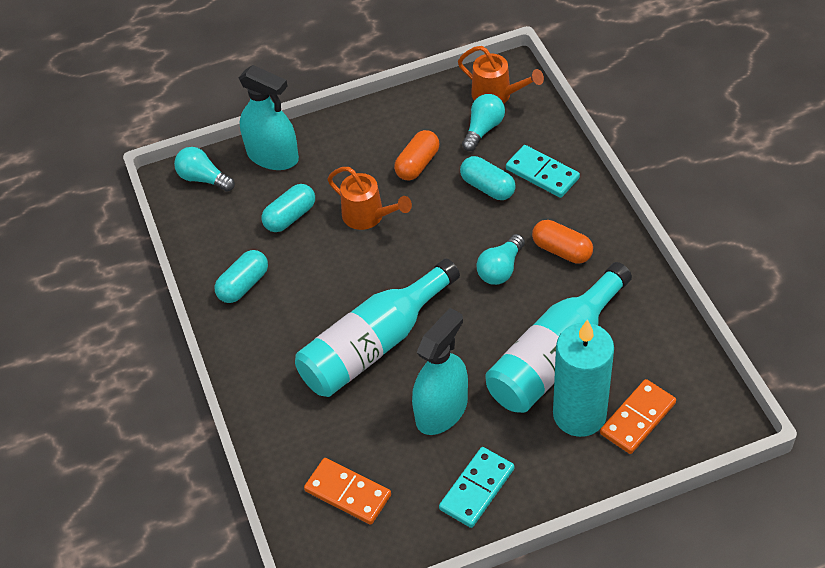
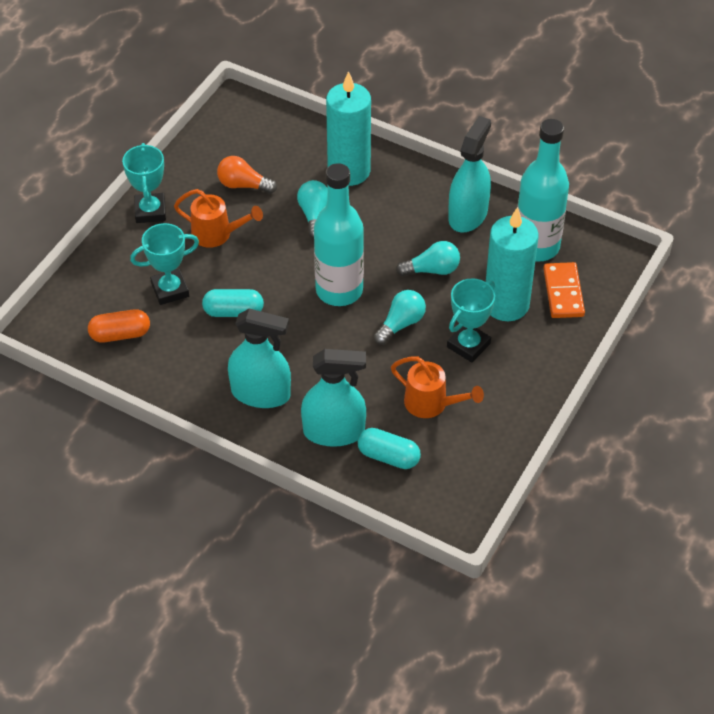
orange capsule: [394,130,439,180] [532,220,593,264] = 2 -> [88,309,150,342] = 1
orange domino: [304,458,391,525] [600,379,676,454] = 2 -> [543,262,585,318] = 1
orange light bulb: none = 0 -> [217,156,277,194] = 1
turquoise candle: [553,319,614,437] = 1 -> [326,71,371,186] [486,207,539,321] = 2
turquoise capsule: [214,250,268,303] [261,184,315,232] [460,156,516,200] = 3 -> [202,289,264,317] [357,428,421,469] = 2
turquoise domino: [439,447,514,528] [506,145,580,198] = 2 -> none = 0
turquoise spray bottle: [239,65,299,170] [412,308,468,435] = 2 -> [228,309,291,408] [301,349,366,447] [448,116,491,232] = 3
turquoise trophy: none = 0 -> [122,143,166,223] [130,223,199,305] [447,278,495,363] = 3

